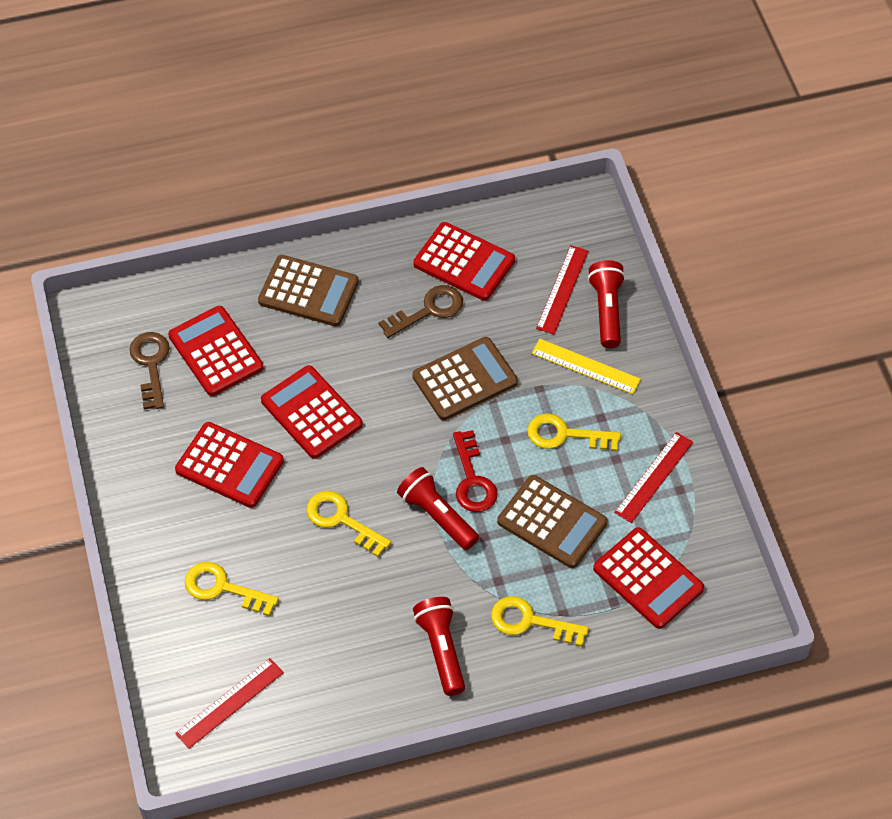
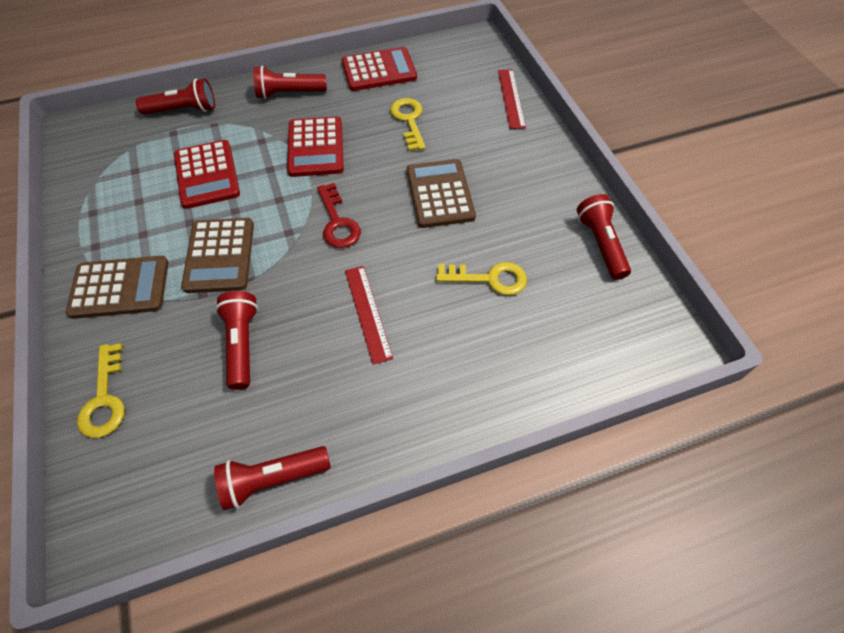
brown key: [129,332,170,410] [379,285,463,338] = 2 -> none = 0
red calculator: [168,306,264,396] [175,422,284,508] [261,365,363,459] [413,222,515,301] [593,527,704,629] = 5 -> [174,140,240,209] [287,116,344,177] [342,47,417,91] = 3
red flashlight: [397,467,479,550] [413,597,465,696] [588,260,625,348] = 3 -> [136,78,215,115] [214,446,331,510] [215,291,258,390] [253,66,327,99] [577,194,631,280] = 5
red ruler: [175,658,284,749] [536,245,589,334] [614,432,693,523] = 3 -> [345,266,393,365] [498,69,526,129] = 2
yellow key: [185,562,279,616] [306,491,391,557] [491,596,589,647] [527,414,621,451] = 4 -> [77,343,125,438] [390,98,426,151] [436,262,527,295] = 3
yellow ruler: [532,339,641,394] = 1 -> none = 0

